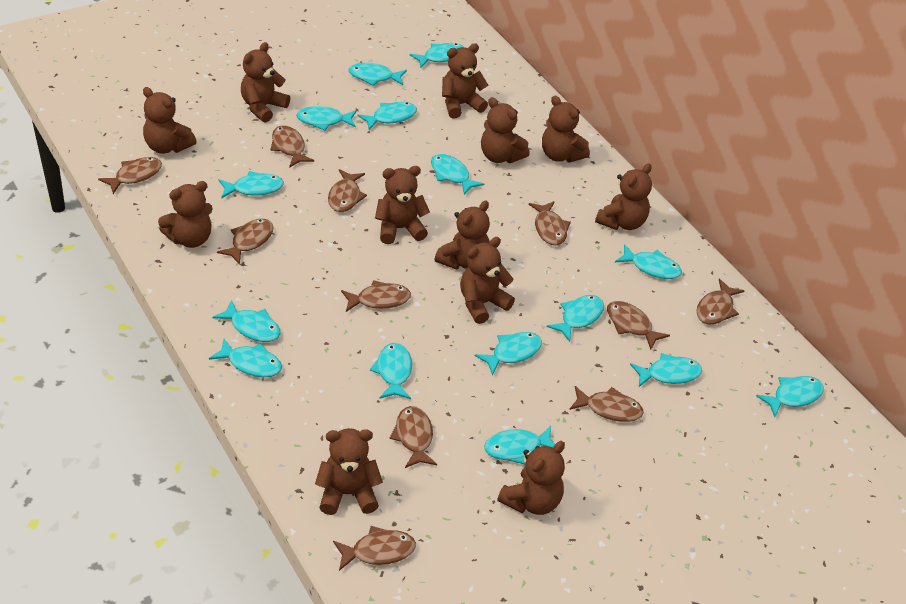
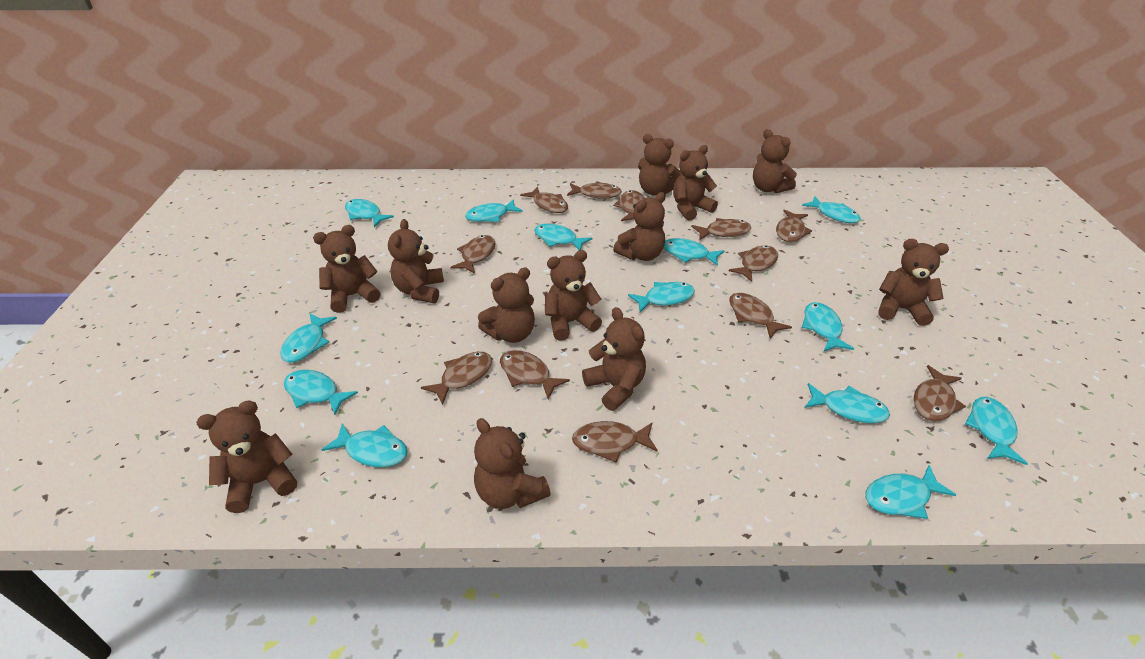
brown fish: [98,157,162,194] [217,219,273,265] [270,125,314,168] [328,169,367,212] [333,526,416,571] [341,280,411,312] [390,406,437,468] [529,201,571,245] [569,386,644,422] [607,301,670,350] [696,279,744,325] = 11 -> [421,352,492,405] [450,235,496,274] [500,350,570,399] [520,187,568,213] [567,181,622,199] [572,421,658,463] [613,190,644,221] [691,218,751,240] [729,246,778,282] [729,293,792,339] [776,209,812,242] [914,365,966,421] = 12
turquoise fish: [209,339,282,377] [213,300,281,342] [219,171,284,198] [296,106,357,131] [348,63,407,86] [357,102,417,130] [370,343,412,399] [410,43,464,68] [431,154,484,195] [475,332,542,375] [484,426,555,464] [547,295,604,342] [615,244,682,279] [630,353,702,387] [756,376,824,417] = 15 -> [280,313,337,363] [284,370,358,415] [322,423,408,467] [345,199,394,227] [465,199,523,222] [534,224,593,250] [628,282,695,312] [664,238,724,266] [802,196,861,223] [802,302,854,351] [805,383,890,423] [865,465,956,519] [965,397,1028,465] = 13

